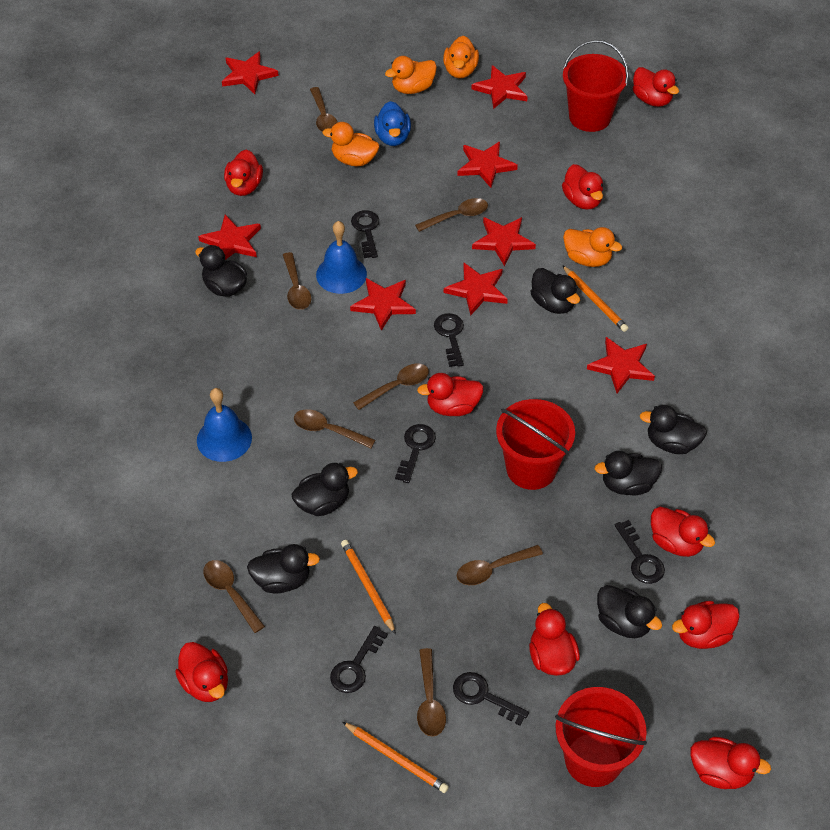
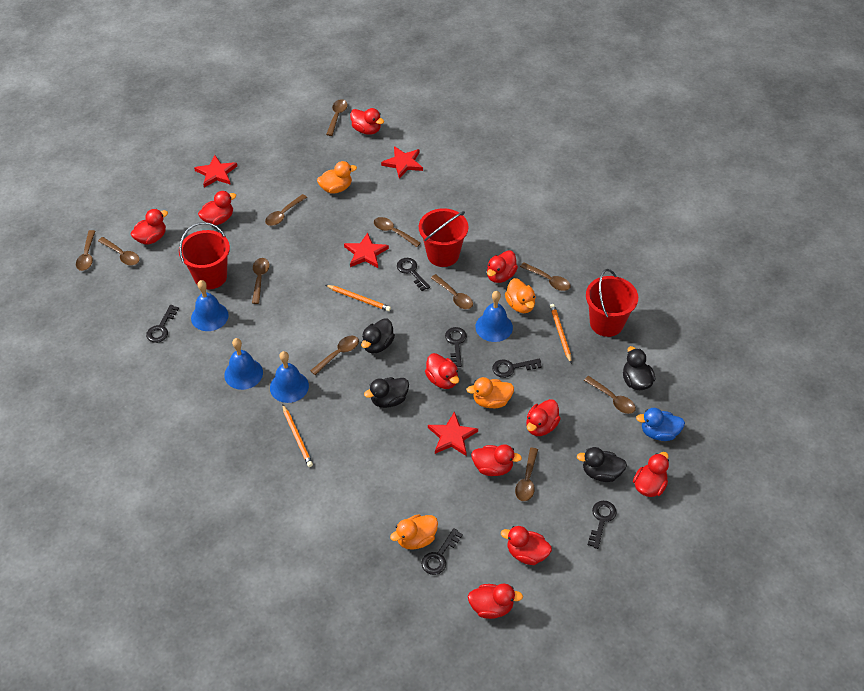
black duck: [195,245,247,297] [247,544,320,593] [292,463,358,516] [531,268,580,314] [595,451,662,495] [597,585,662,638] [640,405,707,454] = 7 -> [361,318,395,353] [364,377,409,408] [577,447,627,482] [623,346,655,390] = 4
blue bell: [197,388,252,462] [316,221,367,294] = 2 -> [191,280,228,331] [224,338,263,390] [270,351,309,403] [475,291,513,342] = 4
brown spoon: [203,560,265,633] [283,252,311,310] [294,409,376,448] [310,87,338,132] [353,363,429,410] [415,198,488,232] [417,648,446,737] [457,545,543,585] = 8 -> [76,230,95,271] [98,237,140,265] [252,258,269,304] [265,194,307,226] [310,336,359,375] [326,99,348,136] [374,217,421,247] [431,274,473,309] [515,448,538,501] [520,262,570,291] [584,376,636,414] = 11
red duck: [175,642,228,702] [224,149,263,196] [417,373,484,416] [529,603,580,676] [562,164,603,210] [633,67,679,107] [651,507,715,557] [672,601,740,649] [691,737,771,789] = 9 -> [131,209,168,245] [198,191,236,225] [350,108,384,135] [425,353,459,389] [468,584,523,619] [471,444,522,476] [487,250,518,283] [501,526,552,565] [526,399,561,436] [633,452,669,497] = 10
red star: [198,215,261,260] [222,51,279,94] [350,278,416,331] [444,263,508,315] [457,142,518,188] [472,65,528,109] [472,217,536,266] [587,337,655,393] = 8 -> [194,155,237,188] [344,233,389,268] [381,146,423,179] [428,411,478,456] = 4

